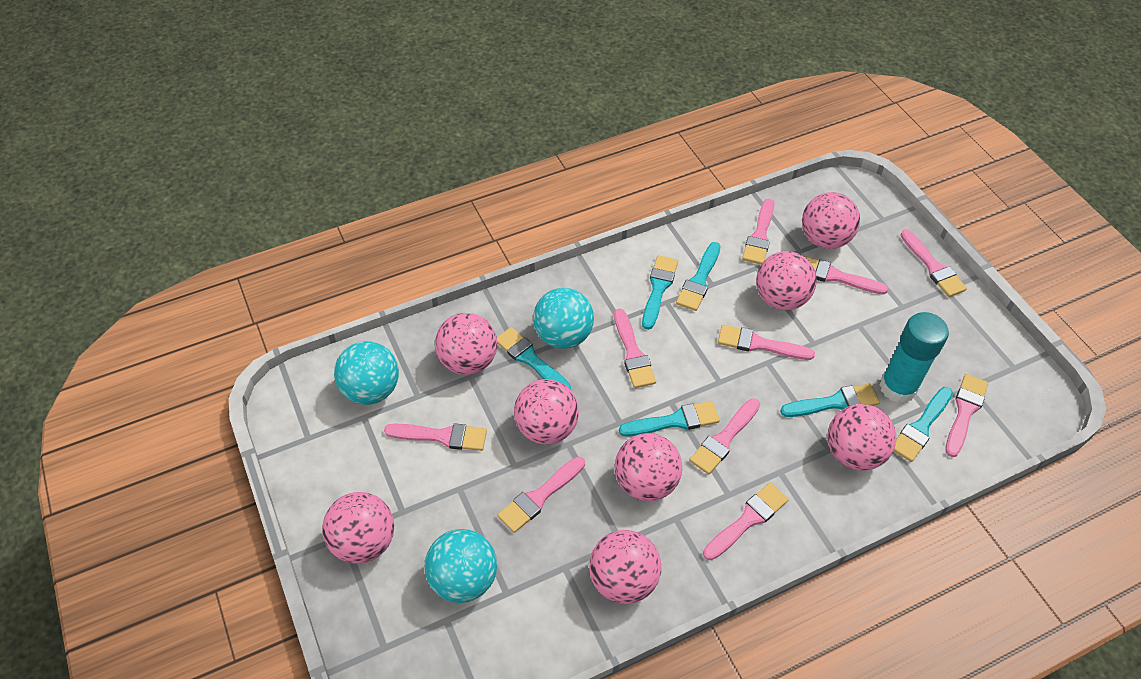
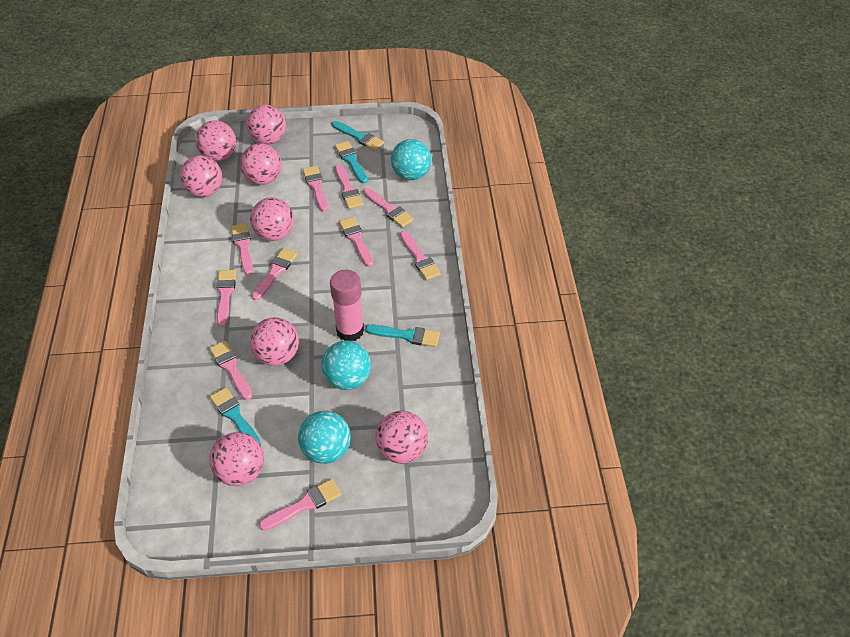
pink glue stick: none = 0 -> [330,270,364,341] = 1
turquoise brush: [497,327,571,390] [619,401,720,436] [642,255,678,330] [676,242,721,311] [780,383,880,417] [894,387,953,462] = 6 -> [210,387,261,445] [332,121,384,150] [335,141,368,183] [365,325,440,347] = 4
turquoise glue stick: [880,312,949,403] = 1 -> none = 0

